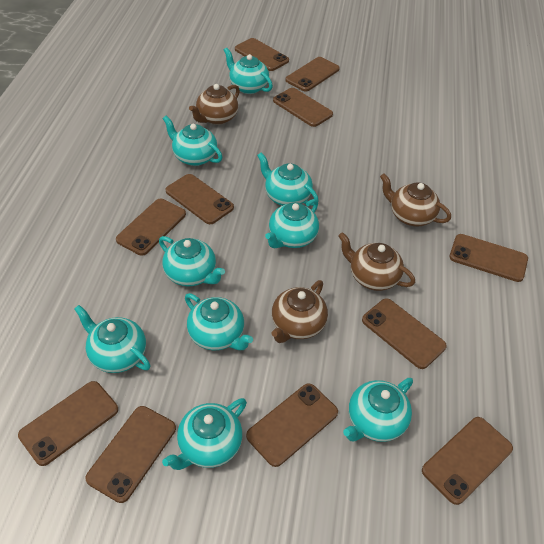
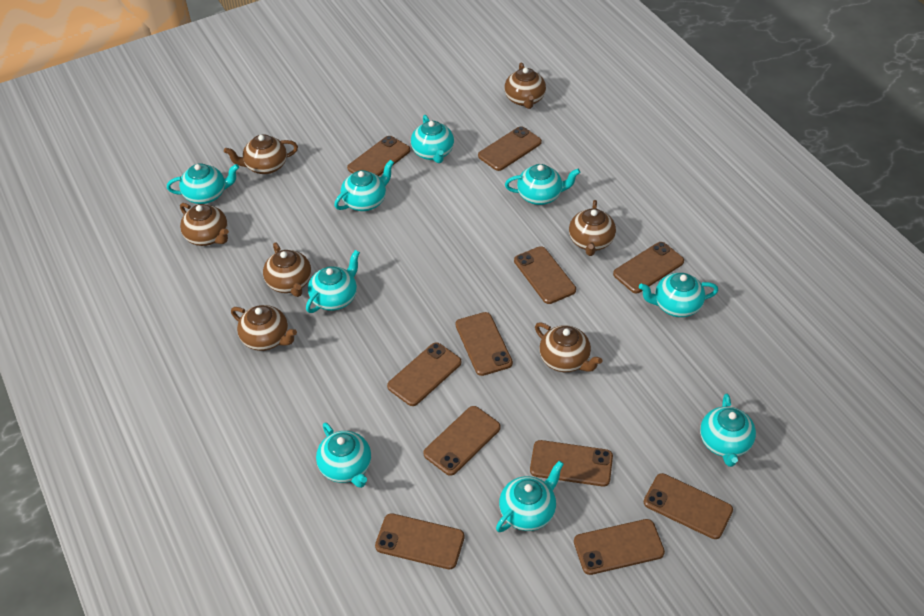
brown teapot: [189,84,240,125] [272,280,328,343] [338,232,415,291] [380,174,451,226] = 4 -> [180,203,229,246] [224,134,298,174] [231,305,297,351] [263,242,311,297] [504,62,546,109] [535,322,602,372] [569,200,616,256] = 7

